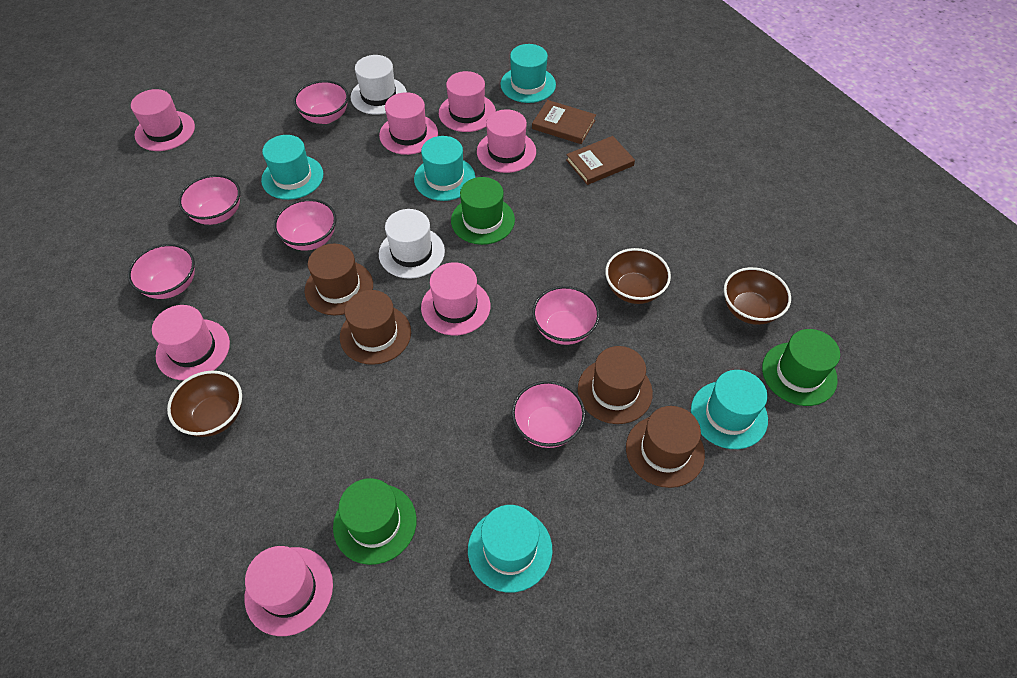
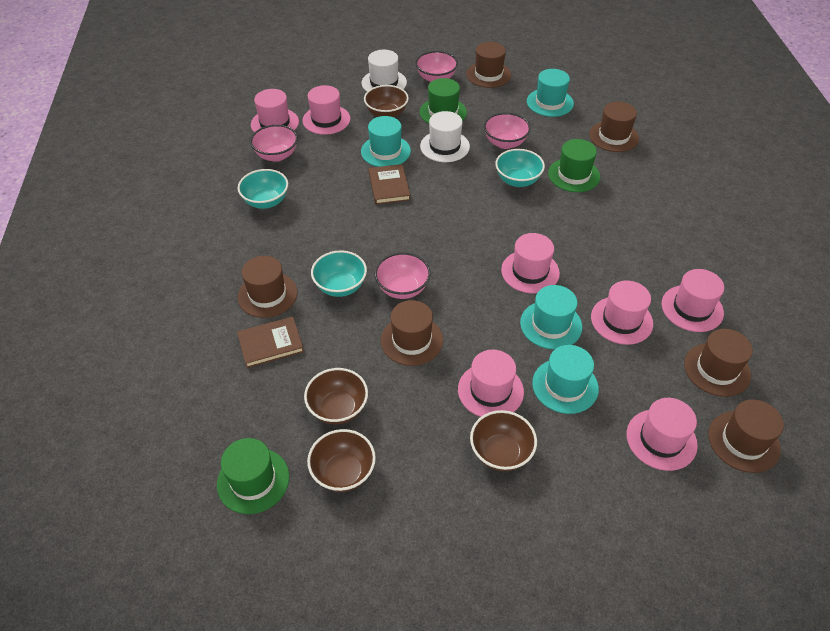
brown bowl: [167,371,242,437] [605,248,671,304] [724,267,791,325] = 3 -> [304,368,368,424] [307,429,376,492] [364,85,409,117] [470,410,537,471] = 4
brown hat: [305,244,373,315] [340,290,411,365] [578,346,653,424] [626,406,705,488] = 4 -> [238,256,297,318] [381,300,443,366] [466,42,511,88] [589,102,639,152] [684,329,753,397] [708,399,784,473] = 6
pink bowl: [128,244,195,299] [178,175,241,225] [274,199,336,251] [294,80,349,124] [512,381,585,448] [532,286,600,345] = 6 -> [250,125,298,162] [375,253,431,299] [416,51,458,82] [484,113,531,149] = 4
turquoise bowl: none = 0 -> [238,169,288,209] [311,250,367,297] [495,149,545,187] = 3
turquoise hat: [261,135,323,200] [414,136,475,201] [468,505,552,593] [500,44,556,103] [691,370,768,449] = 5 -> [361,116,411,167] [520,285,582,349] [527,69,574,117] [532,345,599,414] = 4

